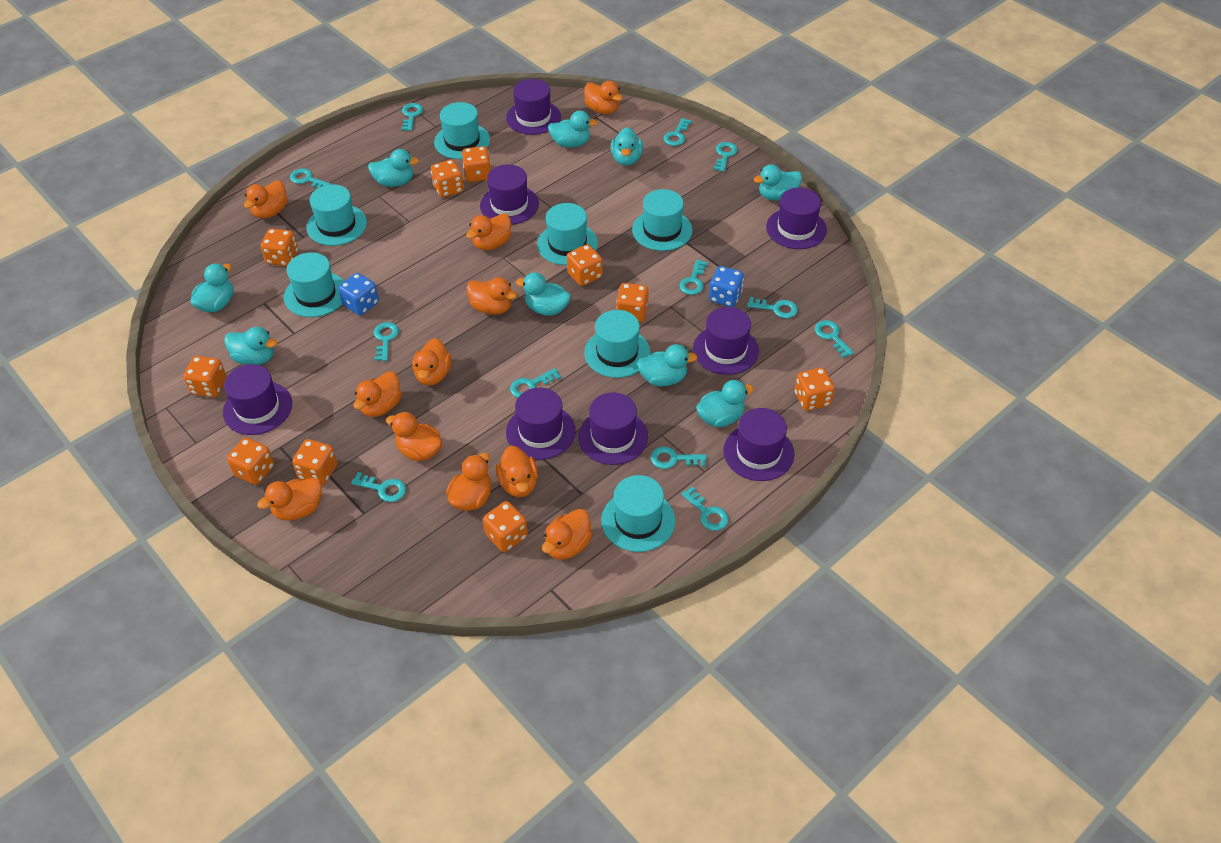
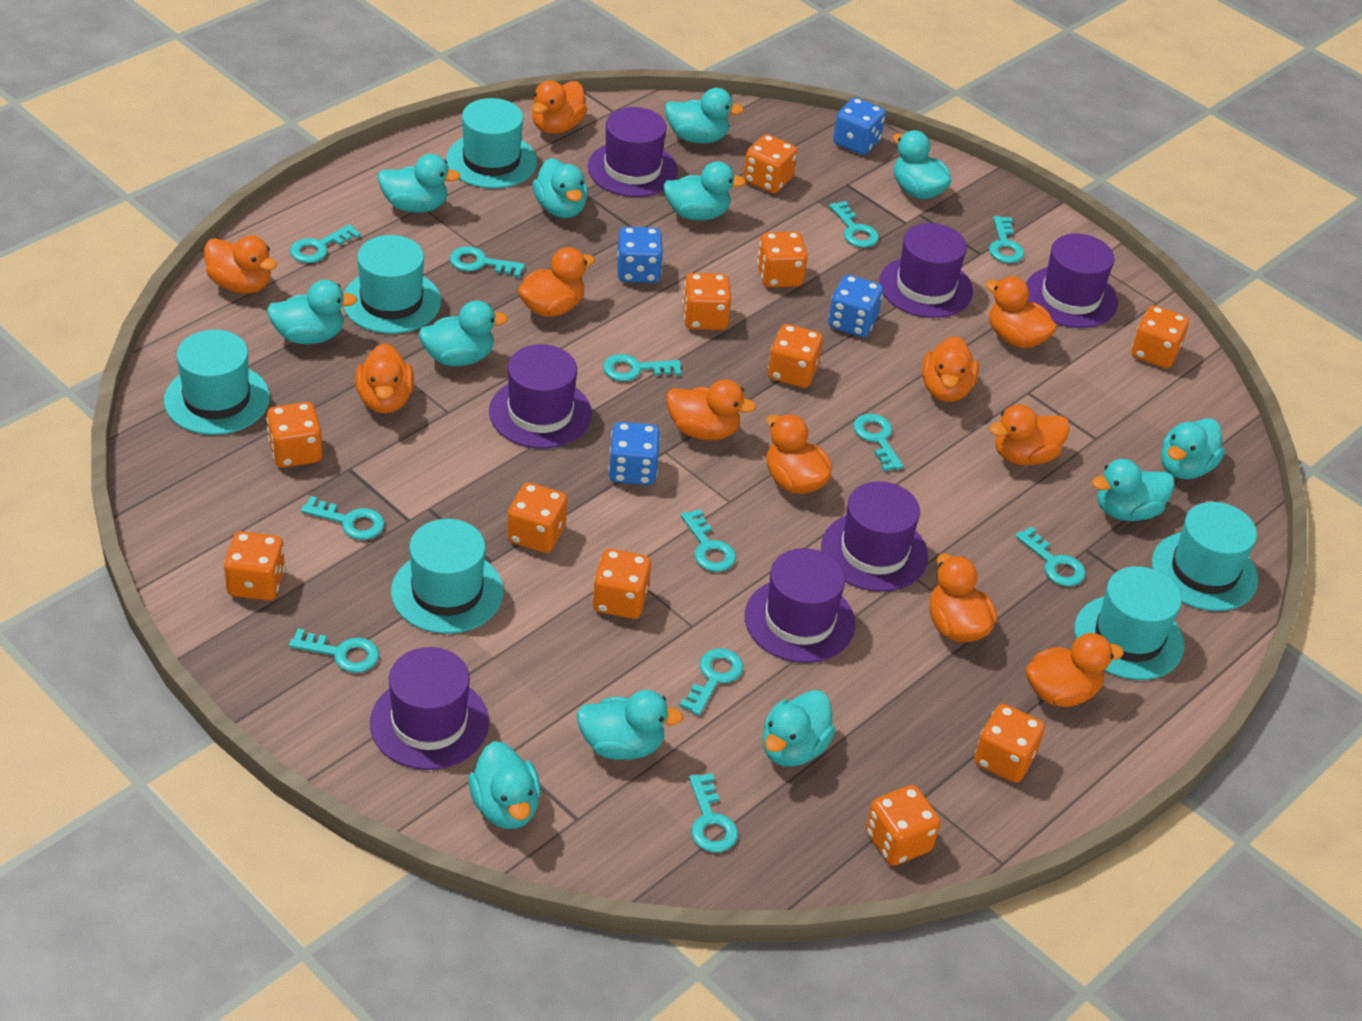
blue dice: [338,273,379,316] [709,266,744,307] = 2 -> [608,422,661,485] [617,227,663,283] [828,275,883,337] [833,97,886,155] = 4
orange dice: [183,356,227,397] [227,438,274,485] [260,229,298,266] [292,439,337,485] [431,159,464,198] [462,146,491,182] [483,501,528,552] [567,244,603,286] [616,283,649,323] [794,367,835,411] = 10 -> [224,531,285,601] [267,402,323,468] [507,482,567,553] [592,549,651,619] [683,273,731,330] [743,134,797,193] [757,232,808,288] [768,324,823,388] [866,785,940,866] [974,704,1045,783] [1131,305,1189,368] = 11
purple hat: [223,364,292,435] [480,164,539,225] [506,79,561,135] [506,388,576,460] [578,393,648,465] [693,307,759,375] [723,408,794,481] [766,188,827,249] = 8 -> [370,647,489,770] [489,344,592,449] [588,107,678,197] [745,548,855,663] [821,481,928,592] [879,223,973,318] [1026,234,1118,328] = 7
turquoise duck: [190,264,233,312] [224,327,277,365] [368,149,419,187] [516,272,571,316] [548,110,598,148] [611,127,643,166] [637,344,698,386] [696,380,754,427] [754,164,802,201] = 9 -> [267,280,358,344] [378,154,460,213] [418,300,508,366] [469,741,541,829] [532,158,588,218] [576,690,683,760] [663,161,746,220] [665,88,744,143] [763,690,835,767] [893,130,951,199] [1092,459,1175,521] [1161,418,1225,479] = 12
turquoise hat: [284,252,344,317] [306,184,367,246] [434,102,490,159] [537,203,598,265] [584,310,650,378] [601,475,675,552] [632,189,693,251] = 7 -> [164,330,270,435] [343,235,441,334] [391,519,503,634] [446,98,537,189] [1074,566,1184,680] [1152,502,1258,611] = 6

